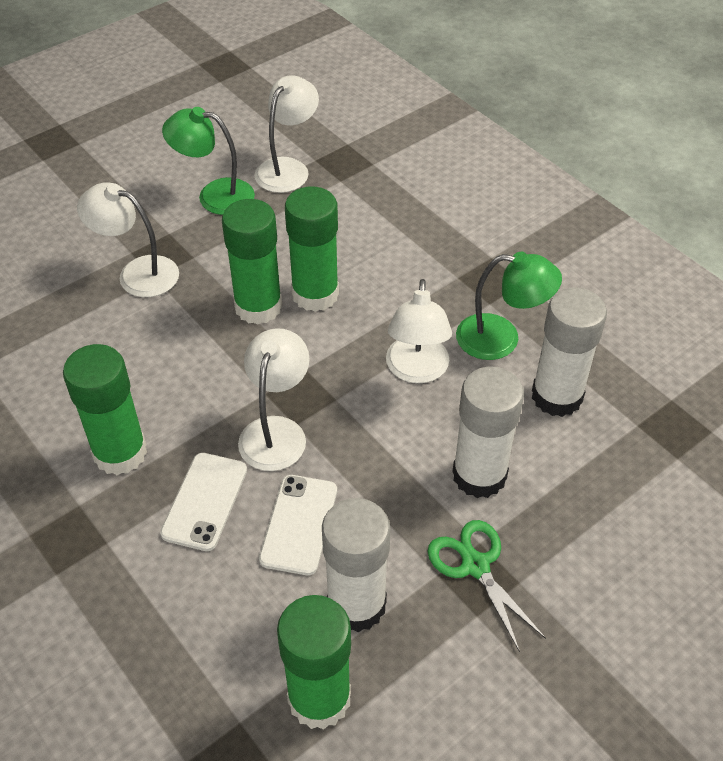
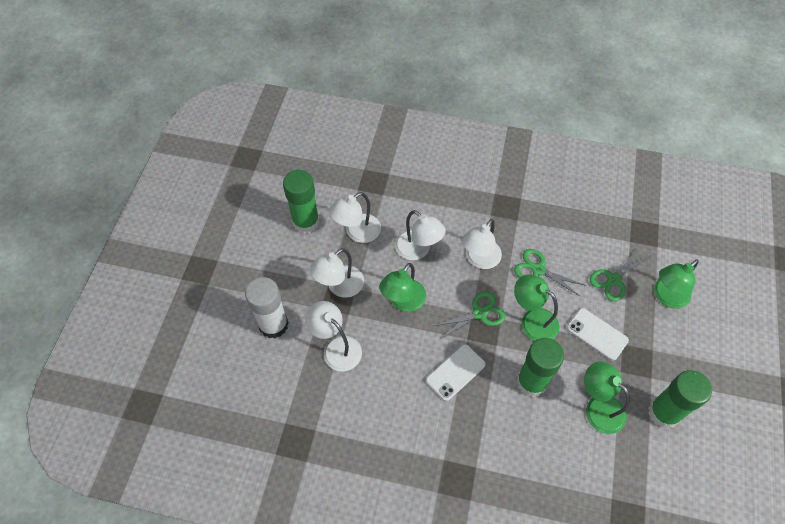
green glue stick: [63,344,147,475] [222,199,282,325] [277,595,351,730] [285,187,339,312] = 4 -> [283,170,320,234] [517,338,564,397] [648,370,712,429] = 3
green lamp: [162,107,255,215] [456,252,562,360] = 2 -> [379,263,426,312] [514,274,559,341] [584,361,630,434] [654,260,699,308] = 4
green scissors: [428,520,546,652] = 1 -> [434,291,506,340] [514,249,586,297] [590,247,650,301] = 3
white glue stick: [322,498,390,632] [452,367,524,498] [532,287,607,417] = 3 -> [245,277,289,339] = 1
white lamp: [77,182,179,297] [238,328,310,471] [254,75,319,193] [386,279,452,383] = 4 -> [305,301,362,372] [310,248,364,298] [329,192,381,243] [395,210,446,260] [461,219,502,269] = 5

